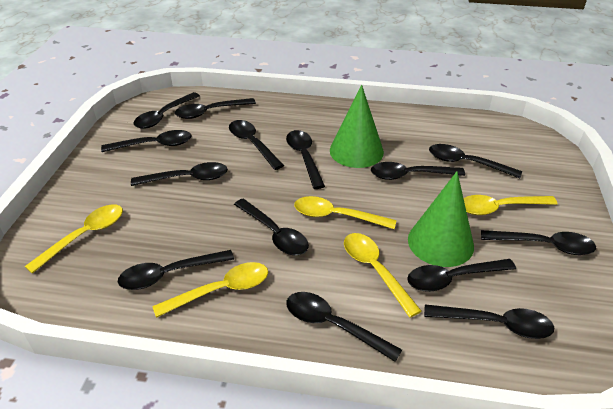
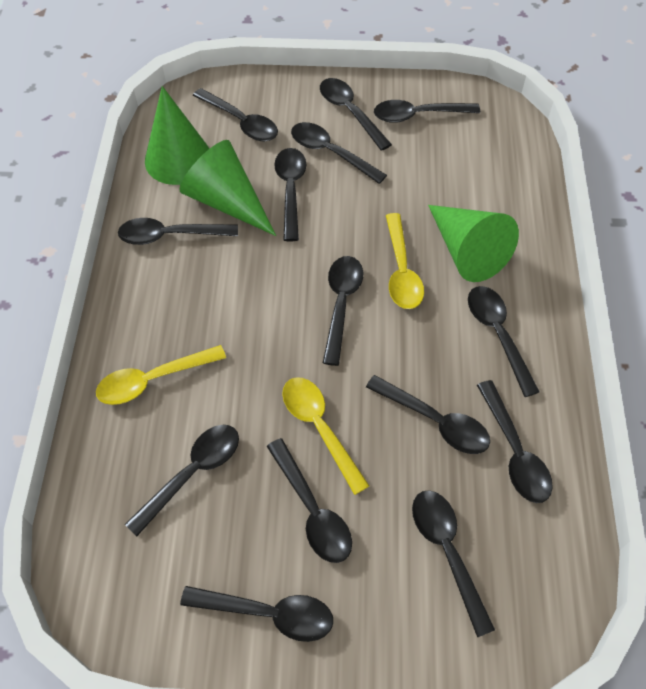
green cone: [330,84,384,168] [408,172,474,267] = 2 -> [145,86,210,185] [179,140,276,236] [428,205,519,282] = 3
yellow spoon: [25,204,123,274] [152,262,268,318] [294,196,396,229] [344,233,422,318] [463,195,557,215] = 5 -> [96,345,226,405] [282,377,369,495] [386,213,424,309] = 3

